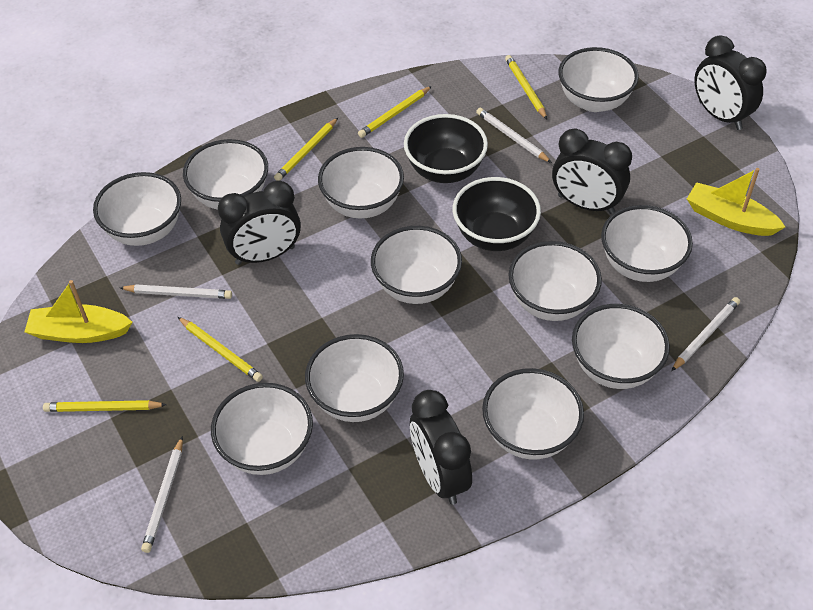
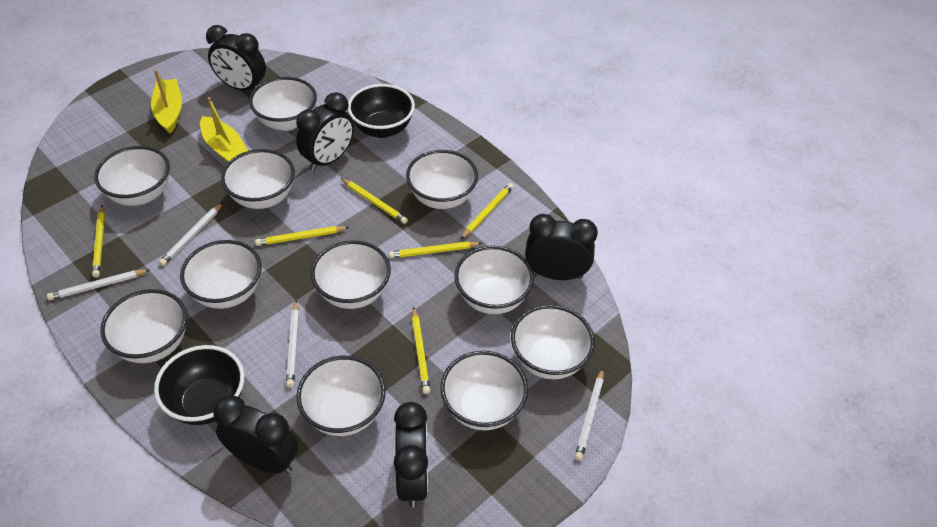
black clock: [218,180,301,265] [410,390,472,505] [552,129,632,214] [694,35,766,130] = 4 -> [206,25,266,91] [213,395,298,473] [296,92,354,171] [394,402,428,508] [525,214,598,280] = 5
yellow pencil: [43,400,167,412] [178,317,263,382] [274,118,338,181] [358,86,432,138] [505,55,547,119] = 5 -> [92,205,105,277] [255,226,349,246] [341,178,408,224] [388,241,482,258] [412,307,430,394] [461,183,514,239] = 6

